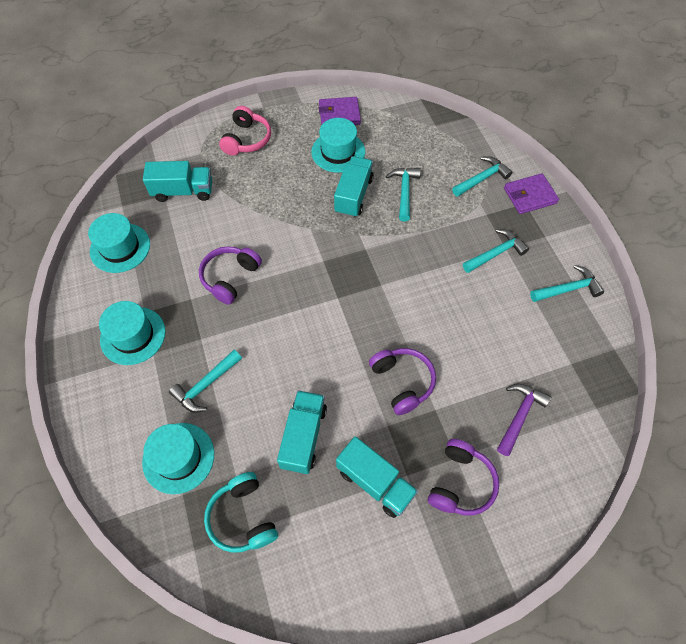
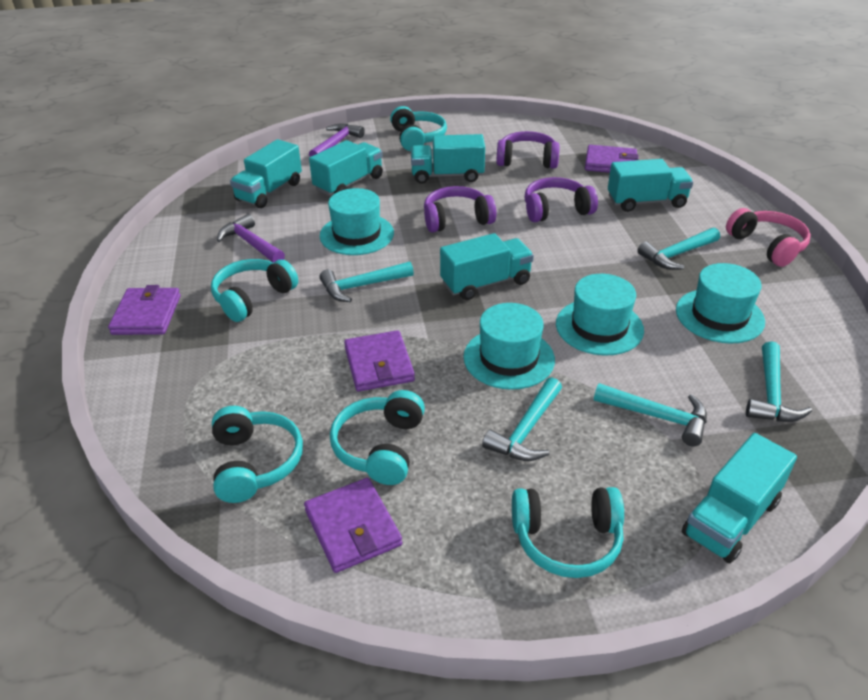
purple hammer: [497,384,551,456] = 1 -> [217,214,285,263] [309,123,365,157] = 2
purple wallet: [319,97,361,125] [504,173,559,214] = 2 -> [108,285,181,335] [304,478,402,573] [344,330,415,391] [585,145,639,173] = 4
turquoise headphones: [204,472,278,553] = 1 -> [211,259,298,322] [212,406,303,503] [330,390,425,485] [390,106,447,151] [512,487,624,578] = 5
turquoise truck: [143,161,212,202] [277,390,327,474] [334,156,374,218] [336,436,418,518] = 4 -> [230,139,302,208] [309,140,383,196] [411,134,485,184] [440,233,534,300] [608,159,693,212] [682,433,797,563] = 6

